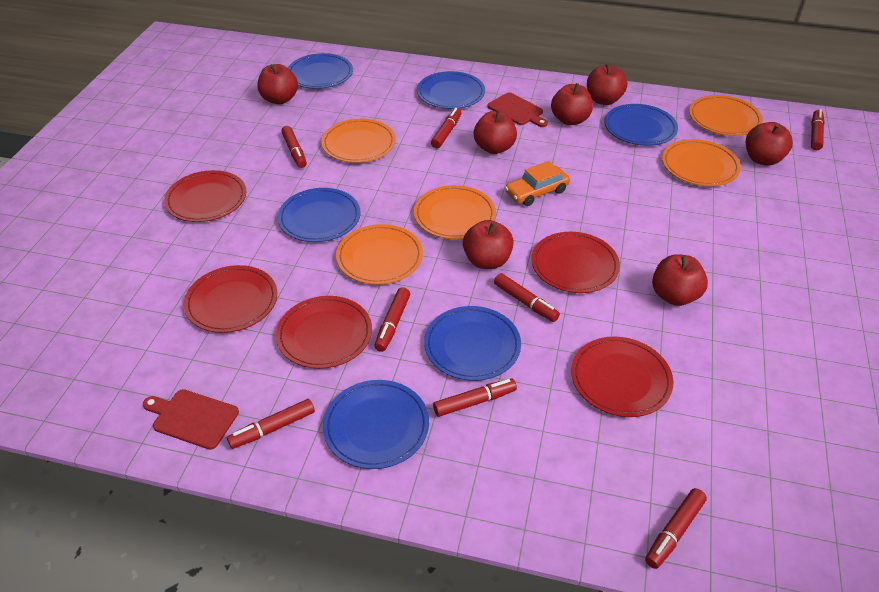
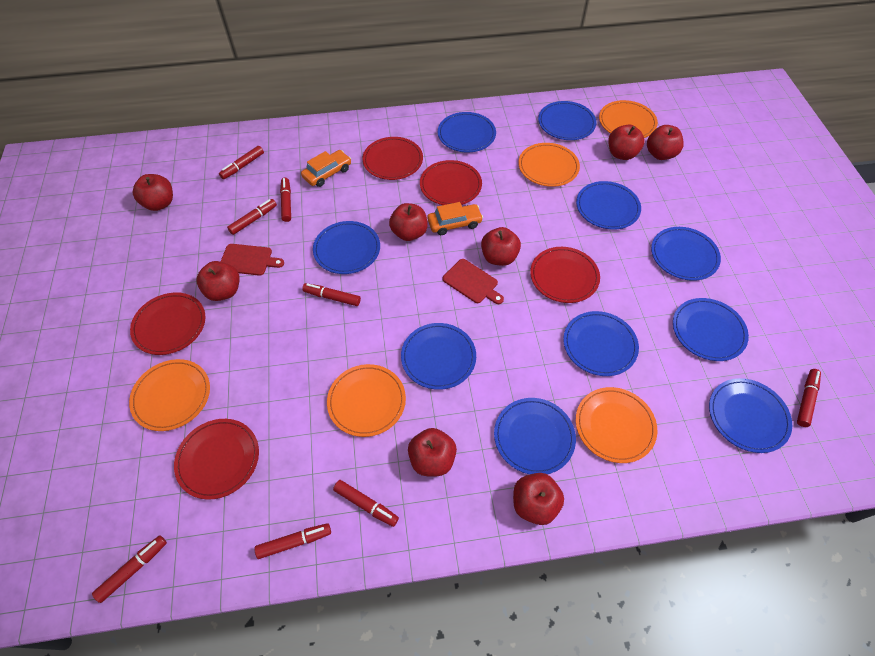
blue plate: [277,188,361,242] [288,53,353,89] [323,380,429,469] [417,71,485,109] [424,306,521,381] [604,104,678,146] = 6 -> [313,221,380,274] [401,323,476,390] [438,112,496,152] [494,398,576,474] [538,101,596,140] [563,311,639,376] [576,181,641,230] [651,227,721,281] [673,298,749,361] [709,378,792,453] = 10
orange car: [505,161,570,206] = 1 -> [301,150,351,187] [427,202,483,235] = 2
red apple: [257,64,298,104] [463,220,514,269] [474,110,517,154] [551,83,593,125] [587,64,627,105] [652,254,708,306] [746,122,793,166] = 7 -> [133,174,173,211] [196,261,240,301] [389,203,428,241] [408,428,457,476] [481,227,521,266] [513,473,564,525] [608,124,645,160] [647,125,684,160] = 8

